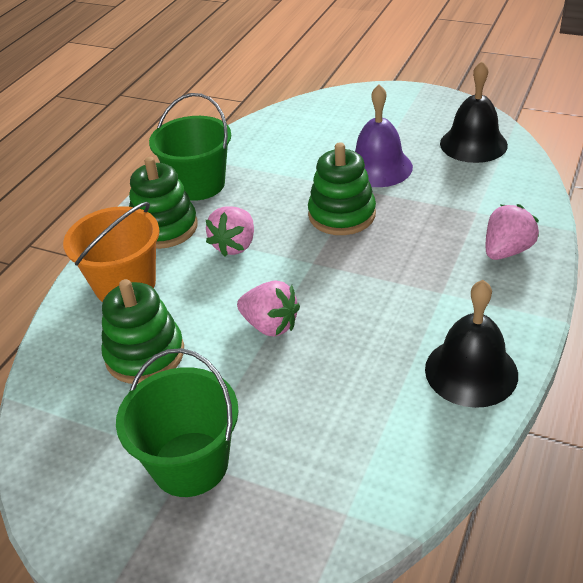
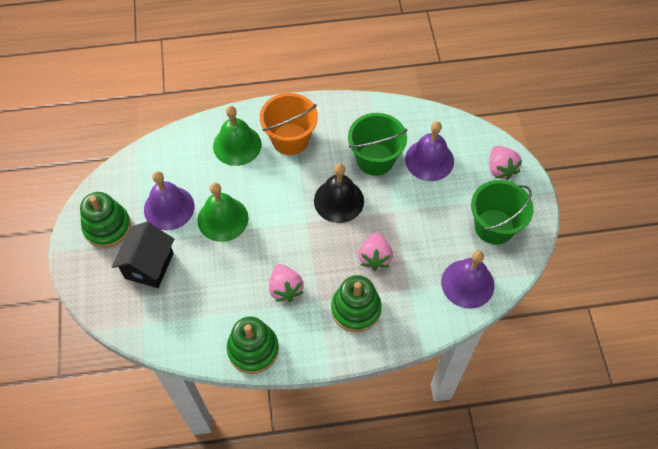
black bell: [425,280,518,408] [440,61,508,163] = 2 -> [314,164,364,223] = 1
black house: none = 0 -> [112,222,174,288] = 1
green bell: none = 0 -> [197,183,248,242] [213,106,261,166] = 2
purple bell: [355,84,413,187] = 1 -> [144,171,194,230] [405,121,454,181] [441,251,494,309] = 3

